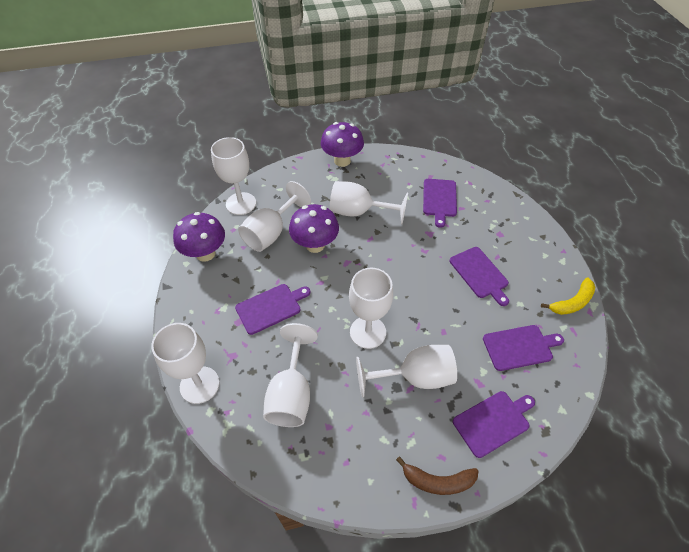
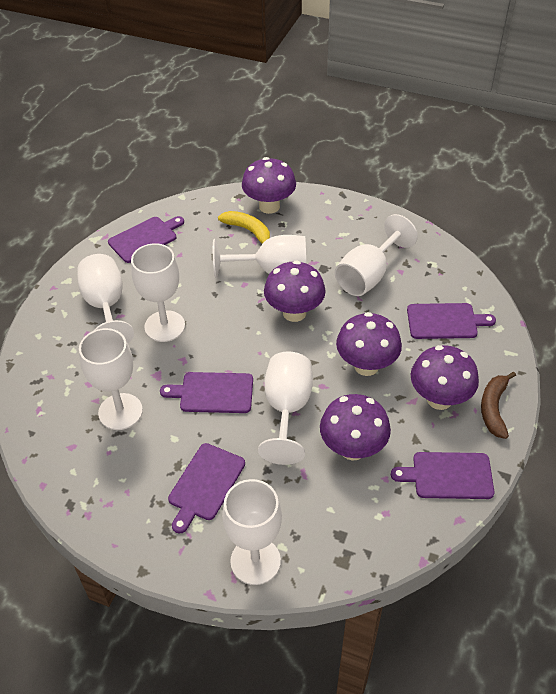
purple mushroom: [173,212,225,262] [289,204,339,253] [321,122,364,167] = 3 -> [242,157,296,214] [264,261,326,322] [320,394,391,461] [336,312,402,376] [411,345,479,410] = 5

